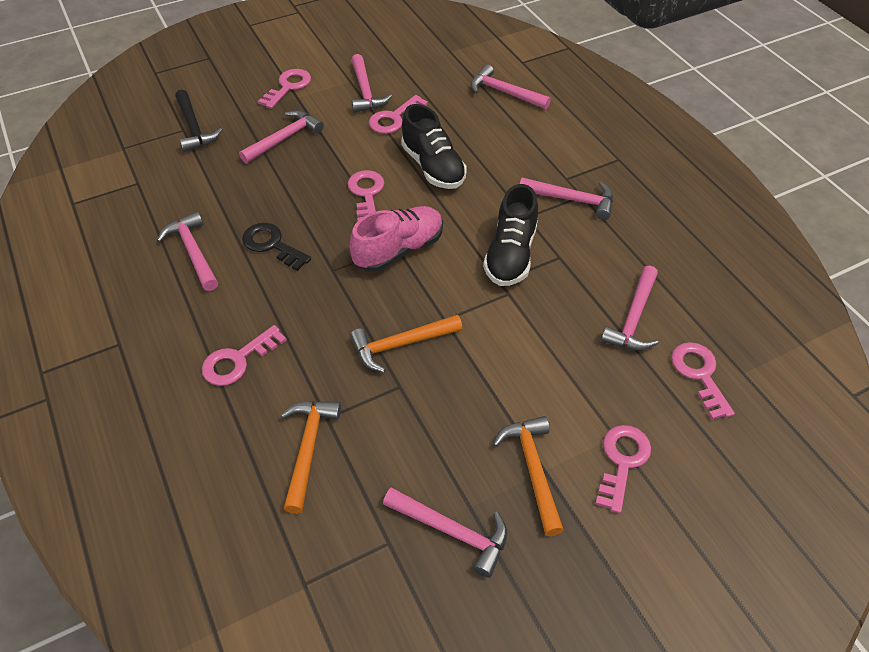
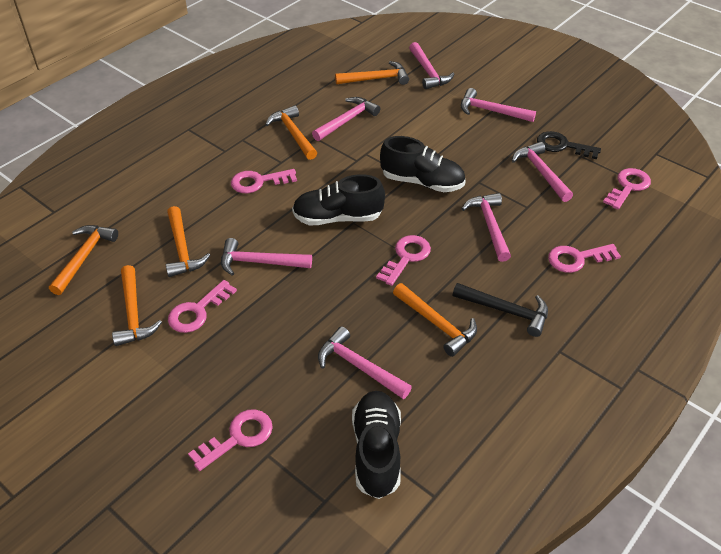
black shoe: [401,104,467,189] [483,184,538,286] = 2 -> [292,174,385,225] [352,391,401,499] [380,136,465,192] = 3
orange hammer: [281,401,341,514] [350,315,463,372] [493,416,564,536] = 3 -> [49,225,118,295] [112,265,162,346] [166,206,210,277] [265,105,317,160] [335,61,409,85] [393,283,477,357] = 6
pink shoe: [350,206,443,272] = 1 -> none = 0

